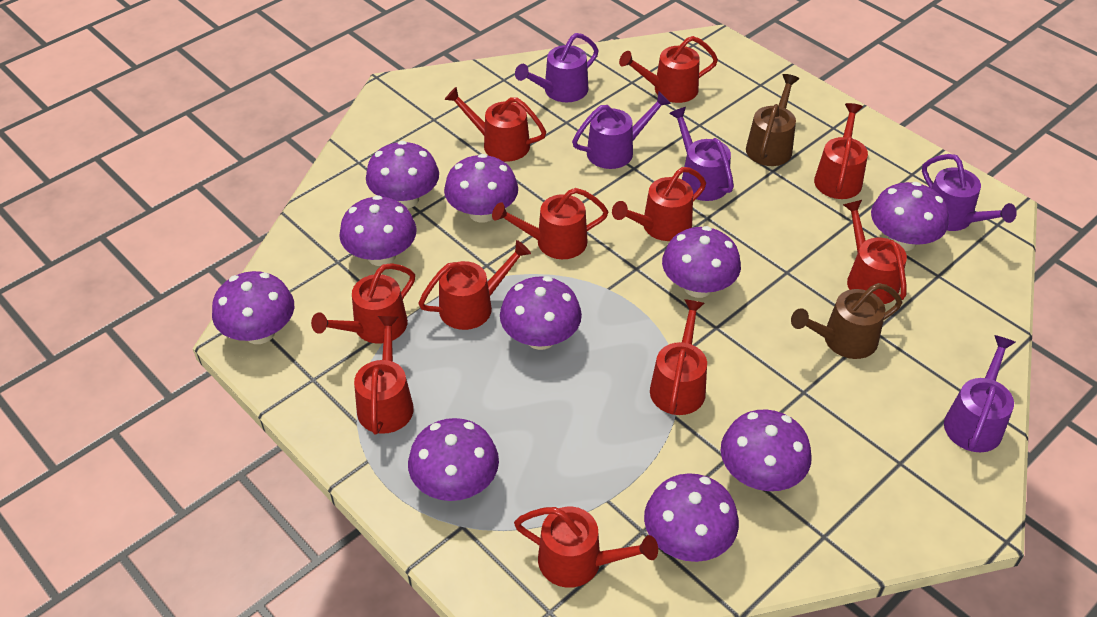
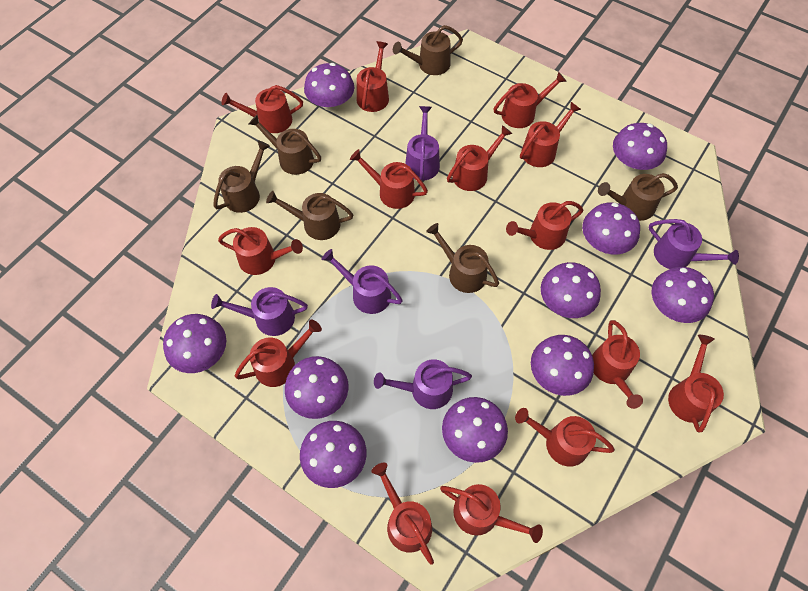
brown watering can: [746,74,799,166] [791,283,902,359] = 2 -> [213,140,270,213] [249,115,321,175] [266,191,354,240] [393,25,463,75] [426,223,499,293] [598,173,678,221] = 6
red watering can: [311,263,415,343] [354,316,414,435] [418,240,531,330] [445,87,546,162] [492,188,608,259] [514,507,658,588] [612,167,706,241] [619,36,718,103] [650,299,707,415] [814,103,868,199] [843,200,907,304] = 11 -> [218,227,303,275] [221,85,303,133] [235,320,322,387] [350,149,428,209] [356,41,389,112] [372,463,434,565] [440,484,543,543] [447,125,512,191] [494,72,567,128] [506,201,583,250] [515,408,615,467] [520,102,581,167] [592,320,643,409] [668,335,724,433] = 14

